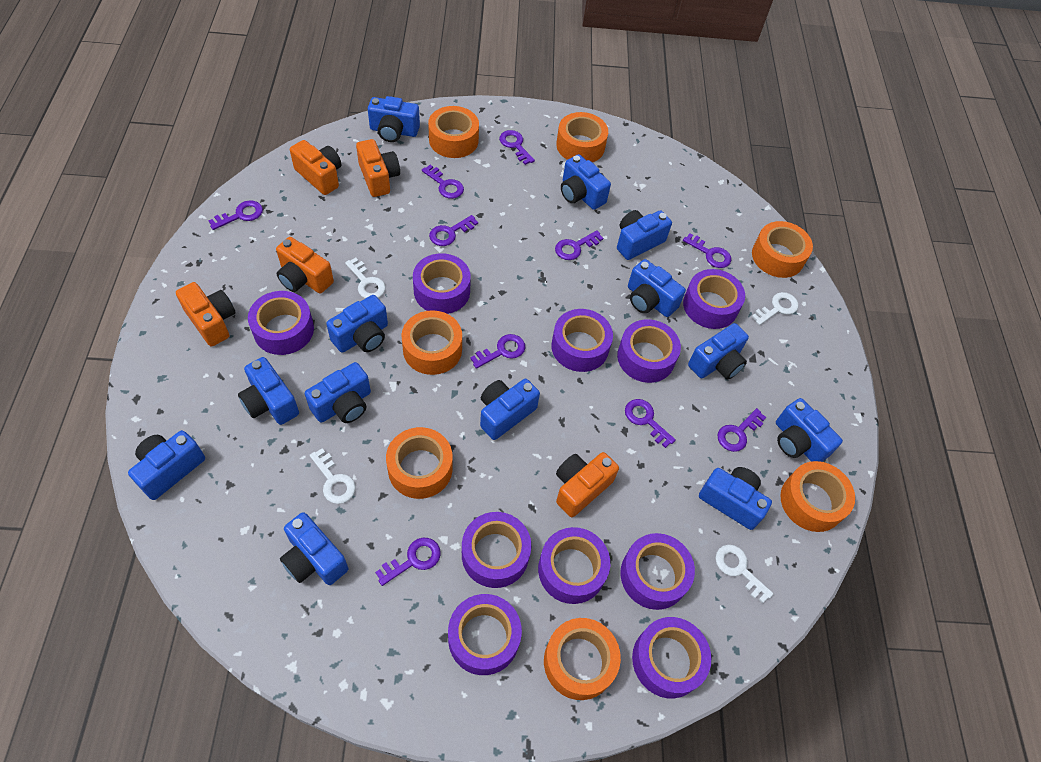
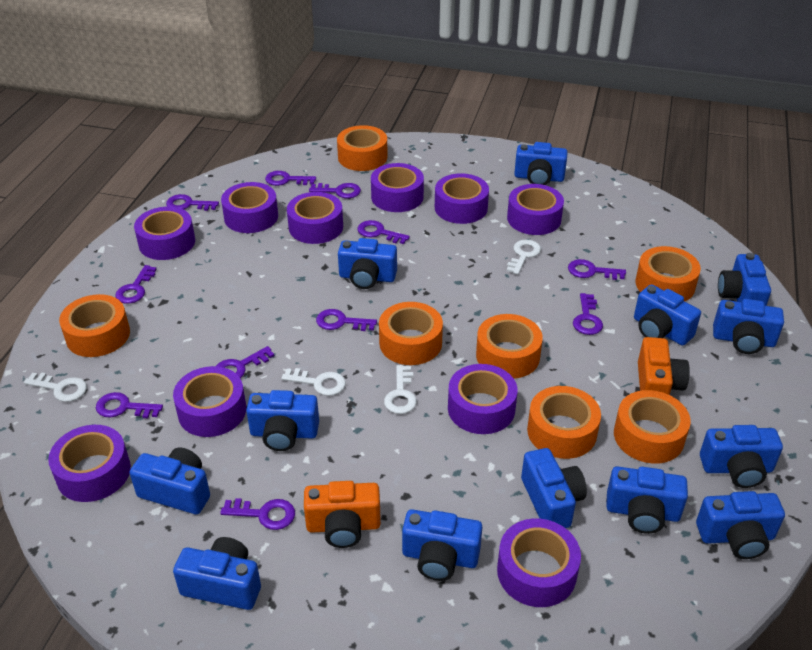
orange camera: [176,282,235,346] [276,237,334,293] [290,140,341,195] [356,139,400,197] [556,452,619,517] = 5 -> [304,481,381,548] [638,337,690,395] = 2
purple key: [208,200,263,230] [375,538,441,586] [422,165,464,199] [429,215,478,246] [470,334,525,369] [499,130,535,165] [555,230,603,260] [625,399,676,448] [683,233,731,268] [718,408,766,452] = 10 -> [96,392,163,418] [115,265,157,304] [166,194,219,211] [216,346,275,378] [220,498,295,530] [265,171,316,186] [309,183,361,198] [316,309,377,331] [357,220,410,244] [568,259,626,280] [573,293,603,335] = 11

